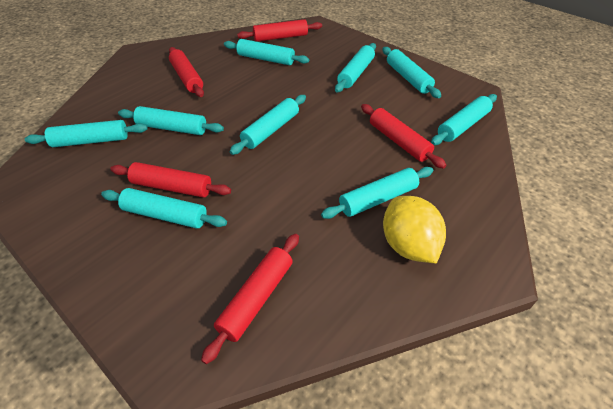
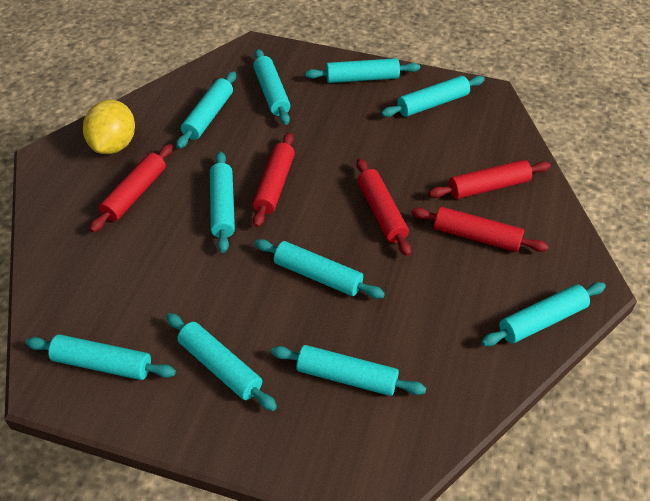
turquoise rolling pin: [25,120,148,147] [101,188,227,229] [118,106,224,135] [224,39,309,65] [230,95,306,155] [321,167,433,219] [335,43,376,92] [382,47,441,98] [431,94,497,145] = 9 -> [26,334,176,380] [166,313,277,411] [176,71,236,149] [210,152,235,253] [253,49,290,125] [255,239,385,299] [271,345,426,396] [305,58,420,83] [381,76,485,117] [481,282,606,346] = 10

